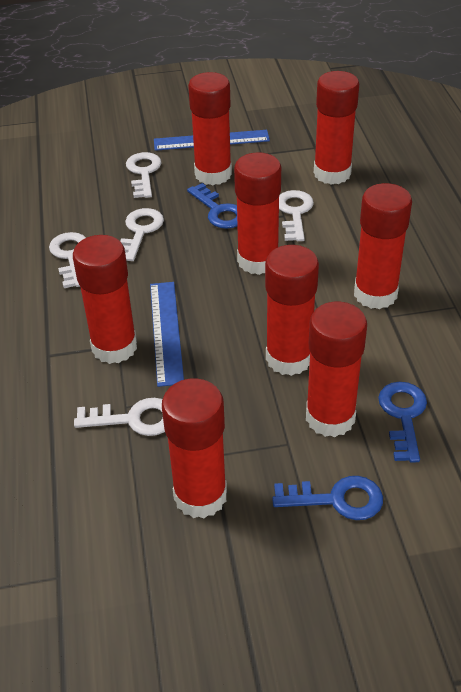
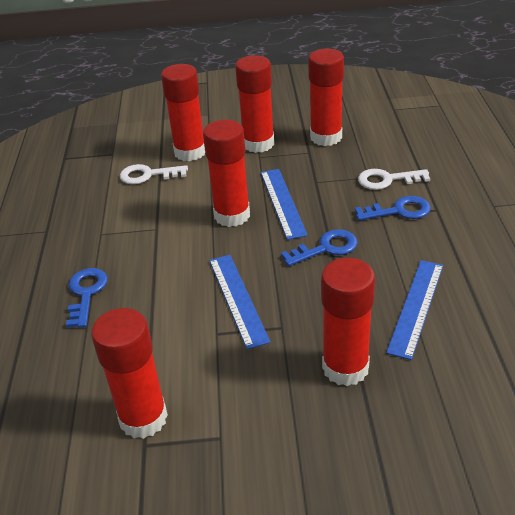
blue ruler: [150,282,184,387] [154,130,270,151] = 2 -> [209,255,270,349] [261,169,308,240] [386,260,443,360] = 3
red glue stick: [73,235,137,364] [162,378,227,519] [188,72,232,185] [234,152,281,275] [265,245,319,376] [306,302,367,437] [314,71,359,185] [354,183,412,309] = 8 -> [91,308,168,439] [161,64,205,161] [203,120,250,227] [235,55,274,153] [308,49,344,146] [321,258,375,386] = 6
white key: [49,232,86,288] [74,398,165,436] [120,208,164,261] [126,152,161,198] [279,190,314,241] = 5 -> [120,164,188,184] [358,169,430,190] = 2

